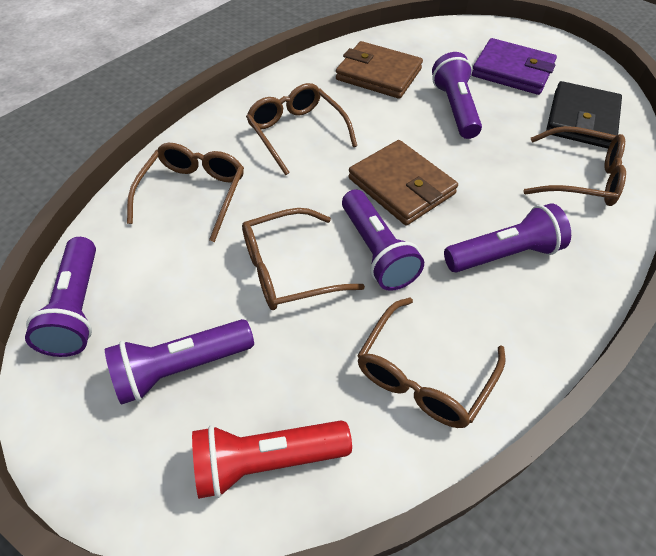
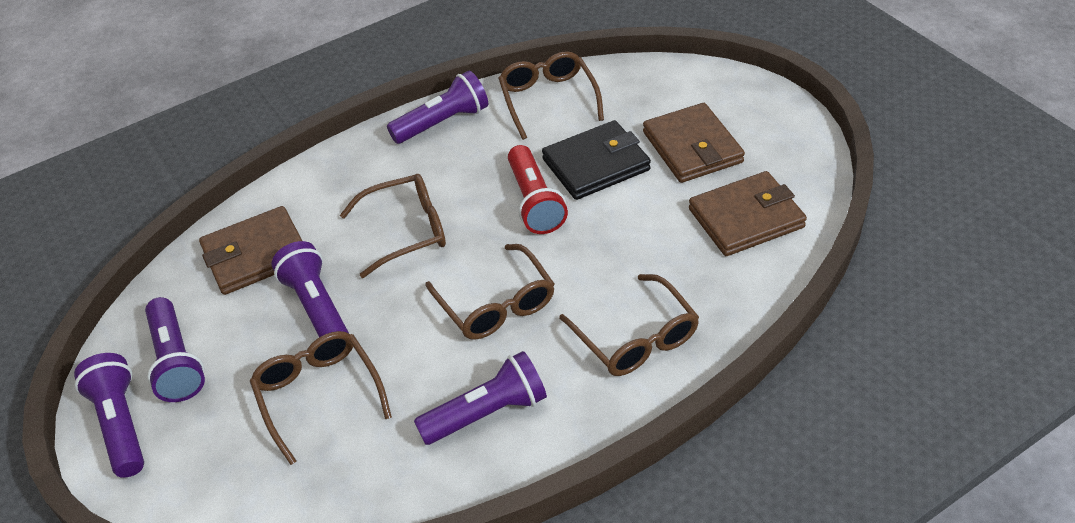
brown wallet: [336,41,423,99] [348,140,458,225] = 2 -> [199,206,302,295] [643,103,745,183] [689,171,807,256] = 3
purple wallet: [472,38,557,95] = 1 -> none = 0

